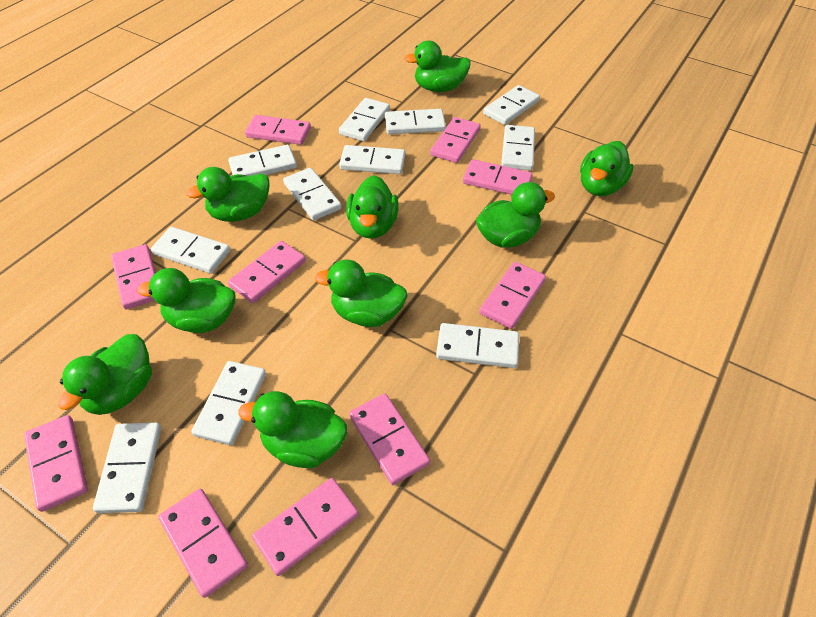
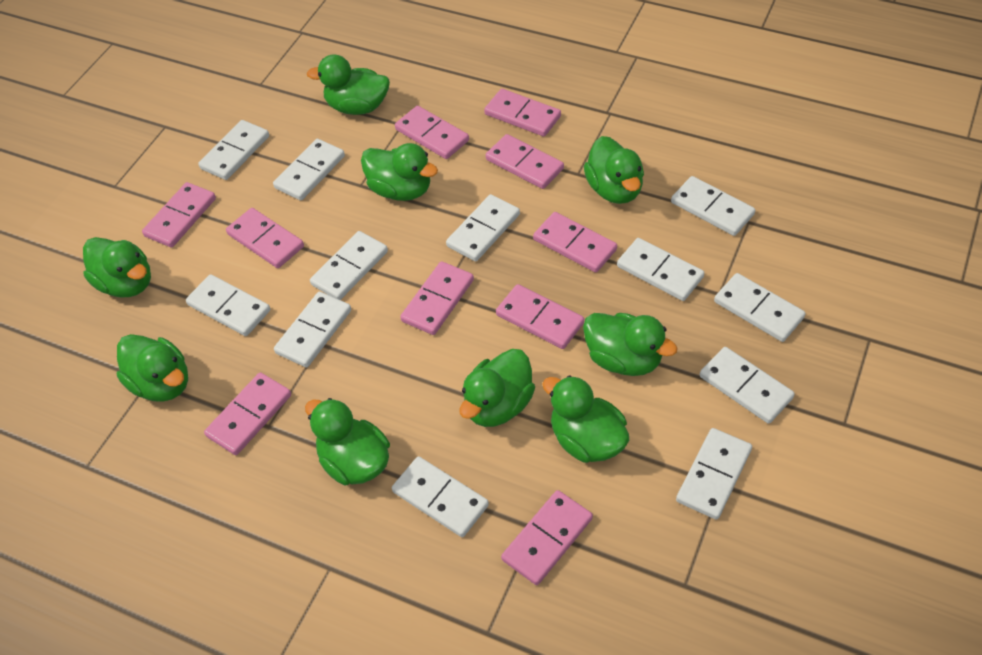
white domino: [93,423,161,513] [151,227,230,274] [191,361,266,445] [228,145,297,176] [283,168,341,221] [339,98,390,141] [339,145,405,174] [385,109,446,134] [436,323,519,368] [483,85,540,125] [501,125,535,170] = 11 -> [186,274,270,336] [198,120,269,180] [273,139,345,200] [274,292,351,367] [310,231,388,300] [392,456,489,537] [446,194,520,261] [617,238,704,301] [671,176,755,236] [676,428,752,520] [700,347,795,424] [714,273,806,342] = 12

